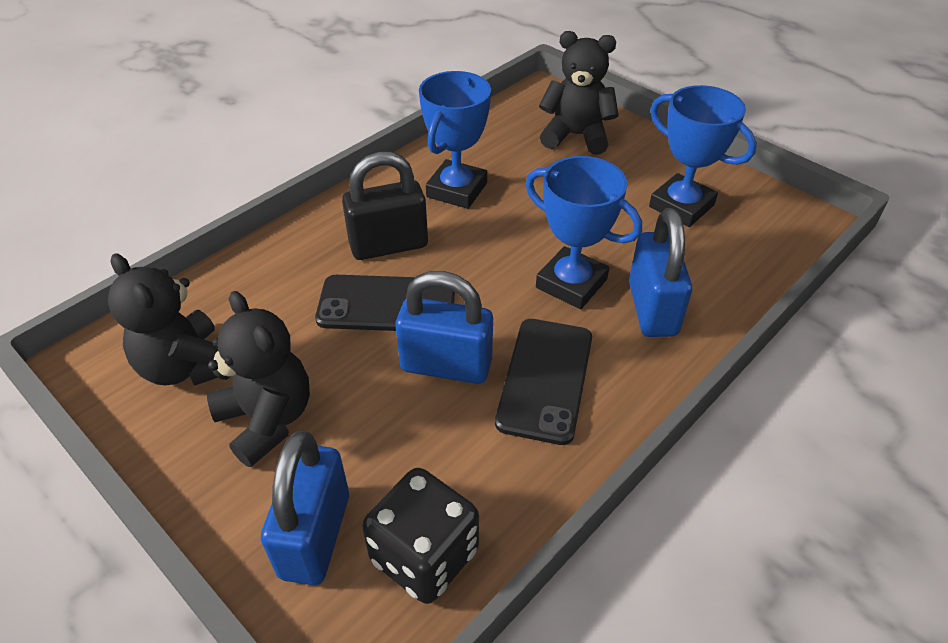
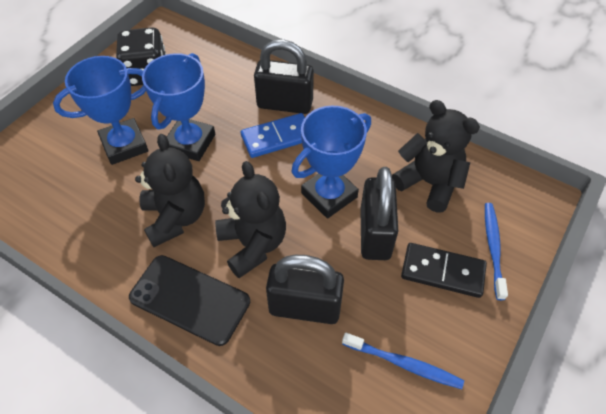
black domino: none = 0 -> [401,243,487,298] = 1
black padlock: [342,152,428,260] = 1 -> [254,39,314,114] [266,255,344,324] [360,167,398,260] = 3
black phone: [315,275,455,331] [495,319,592,445] = 2 -> [129,255,250,346] = 1
blue domino: none = 0 -> [241,113,305,158] = 1
blue padlock: [261,431,349,585] [395,271,493,384] [629,208,692,337] = 3 -> none = 0
blue toothbrush: none = 0 -> [342,332,464,389] [485,203,508,300] = 2

